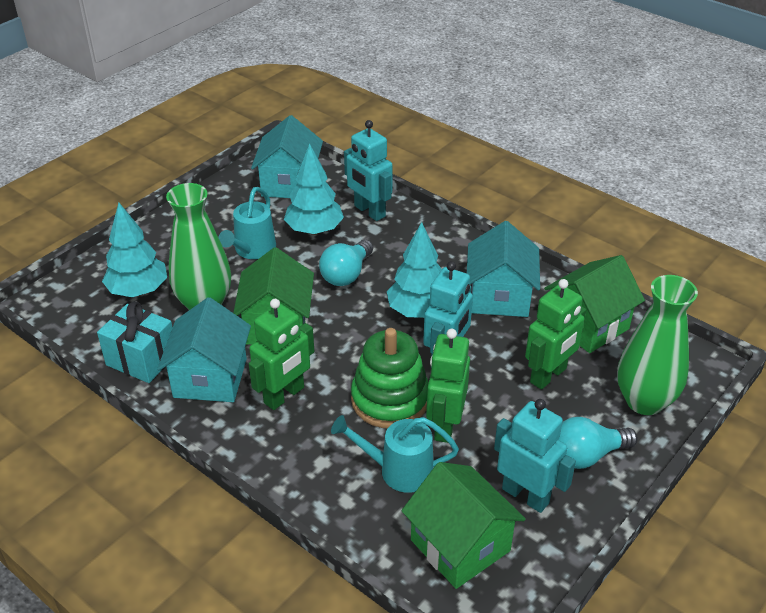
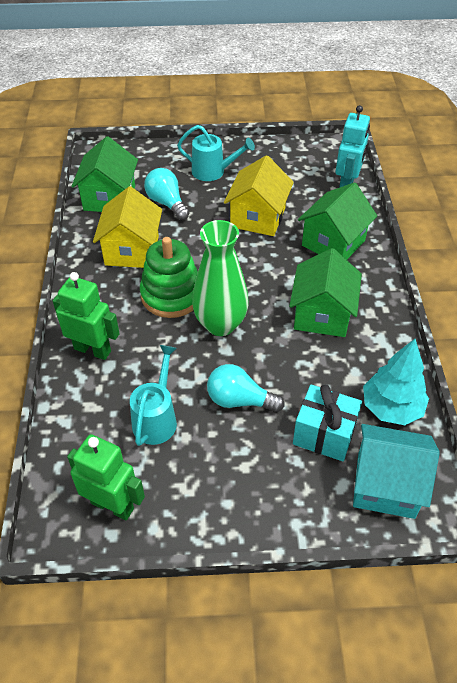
green robot: [249,299,314,410] [426,329,470,443] [525,279,586,389] = 3 -> [53,272,120,360] [67,434,145,520] = 2
green vase: [166,183,231,310] [617,275,698,415] = 2 -> [192,220,249,336] = 1
turquoise house: [157,297,251,402] [251,115,323,198] [467,221,540,317] = 3 -> [353,424,440,519] = 1
turquoise robot: [344,120,393,221] [423,261,473,356] [494,399,576,513] = 3 -> [336,105,370,188] = 1
turquoise tree: [102,203,167,297] [284,143,344,235] [387,222,442,318] = 3 -> [363,339,429,425] = 1
yellow house: none = 0 -> [93,186,162,268] [224,155,294,236] = 2

